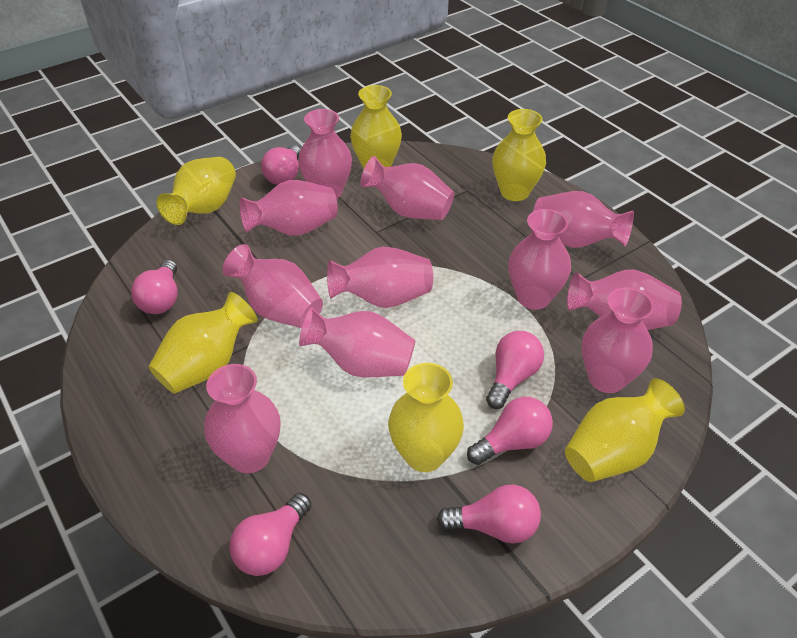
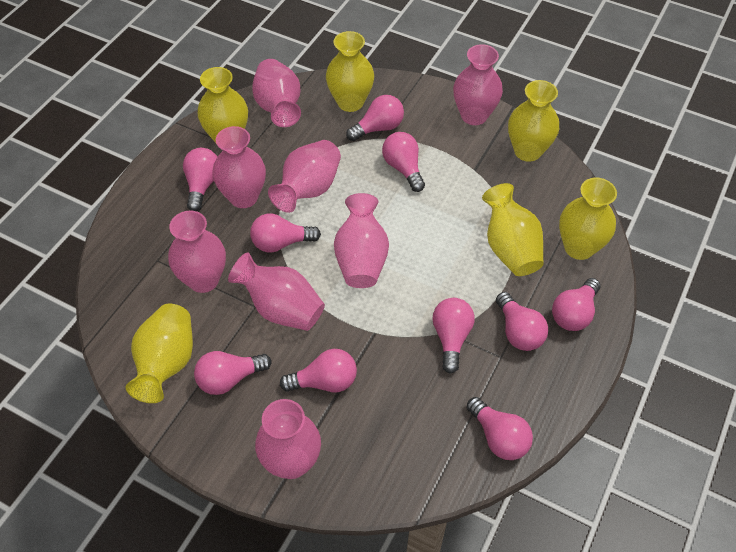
pink light bulb: [131,260,178,314] [229,493,312,576] [261,145,300,185] [437,485,541,544] [467,397,553,465] [486,331,544,409] = 6 -> [183,148,217,211] [194,351,272,395] [250,213,321,253] [280,349,357,392] [346,95,404,141] [382,132,425,192] [432,298,474,374] [466,397,533,460] [496,292,548,351] [552,278,601,331] = 10
pink vase: [204,364,281,473] [223,244,323,328] [239,180,338,236] [298,109,352,198] [299,307,416,377] [327,247,433,308] [360,156,454,220] [508,209,571,310] [533,191,634,248] [567,270,682,330] [582,287,654,393] = 11 -> [168,211,226,293] [212,126,266,208] [228,252,325,331] [252,59,301,127] [255,399,321,479] [268,140,341,213] [334,193,389,288] [453,44,503,125] = 8

